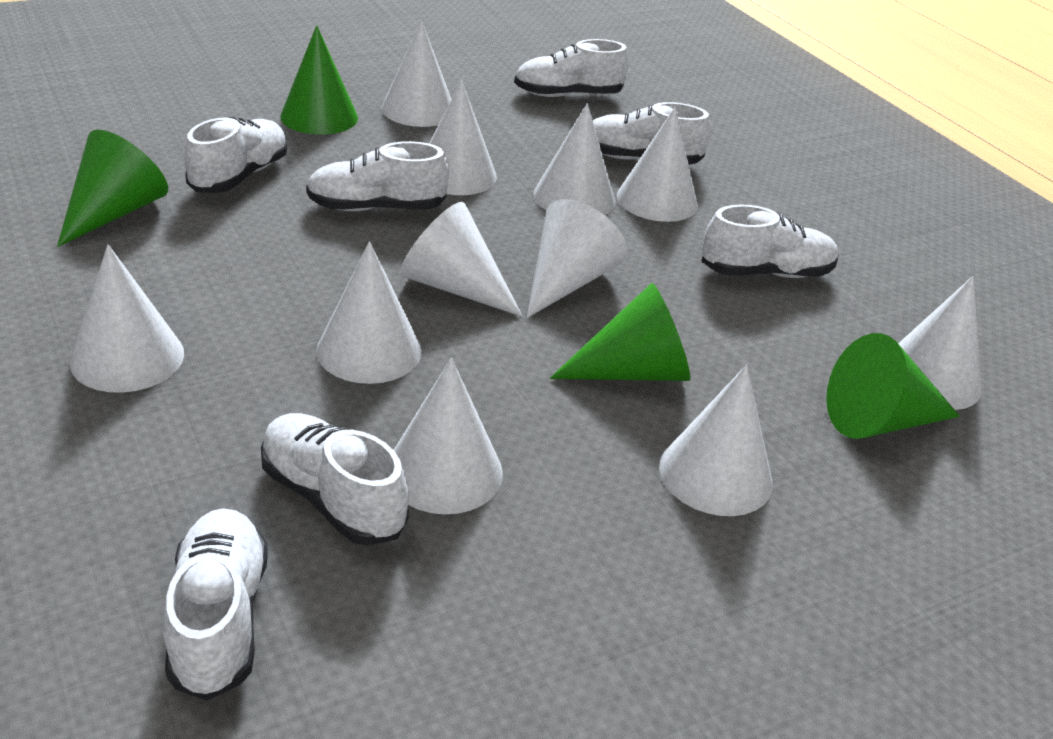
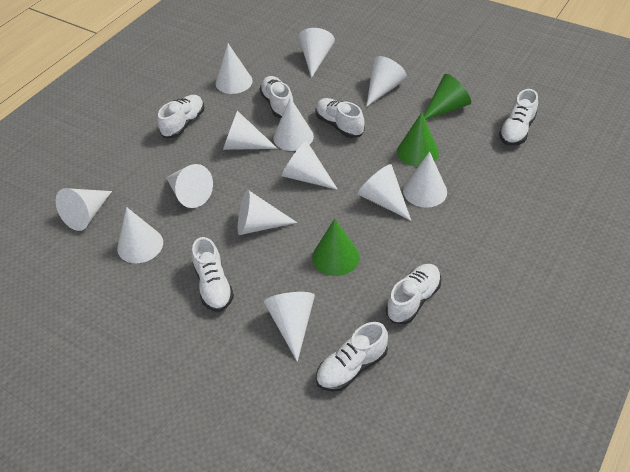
green cone: [57,130,168,247] [280,25,358,135] [550,283,690,381] [826,333,960,439] = 4 -> [312,219,360,276] [397,112,439,167] [424,74,471,120] = 3
white cone: [70,244,184,393] [316,241,422,384] [381,21,451,127] [394,358,503,514] [400,202,522,317] [429,80,497,195] [527,199,627,318] [533,103,616,215] [617,107,698,222] [659,365,773,516] [898,276,981,410] = 11 -> [56,188,112,231] [117,207,163,263] [166,164,213,208] [216,44,253,94] [223,111,278,150] [238,190,297,235] [264,292,315,362] [273,98,314,151] [282,141,338,190] [299,28,335,78] [358,164,411,221] [366,56,407,107] [403,151,447,208] = 13

